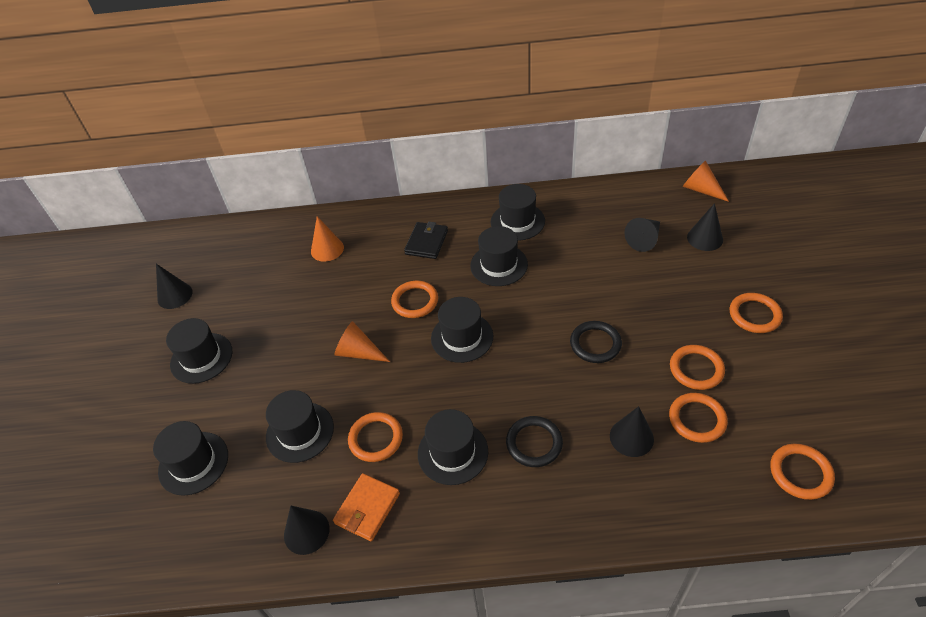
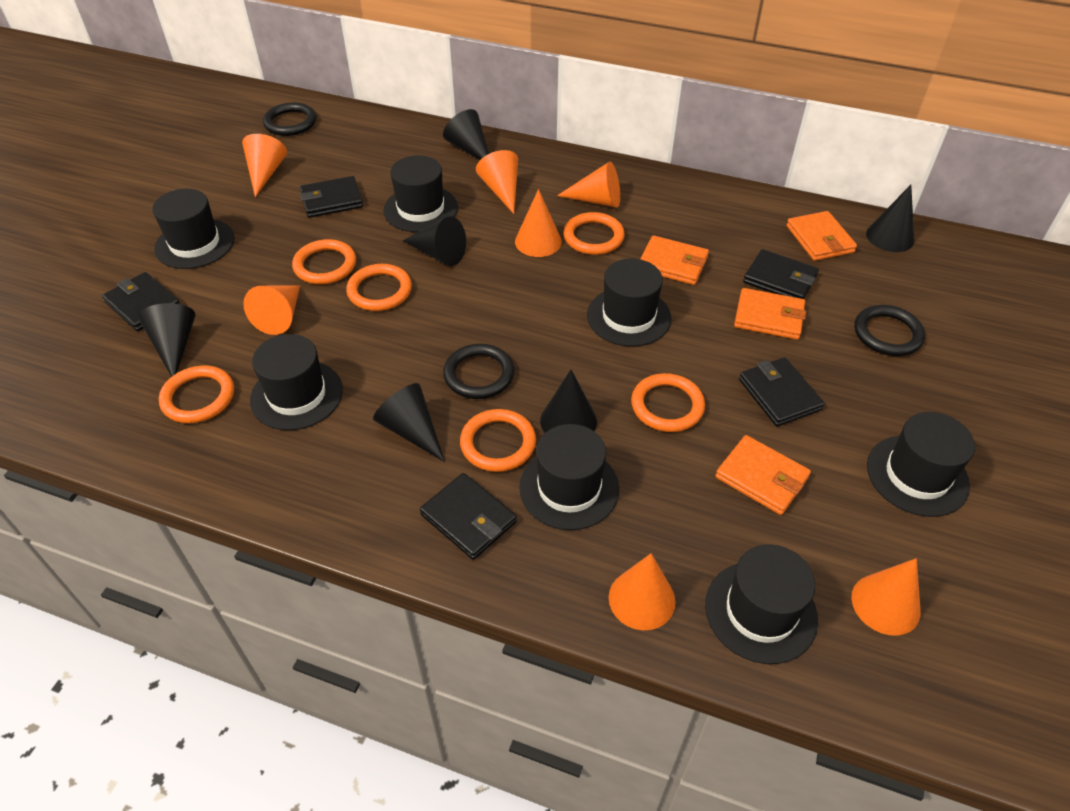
black cone: [156,264,193,309] [284,506,329,555] [610,406,654,457] [624,218,660,252] [687,203,723,251] = 5 -> [138,303,196,377] [373,383,445,462] [403,216,466,266] [443,109,489,160] [540,370,597,433] [866,185,914,252] = 6
black ring: [506,416,563,467] [570,321,622,363] = 2 -> [263,102,317,136] [443,344,515,399] [854,305,925,356] = 3
black wallet: [404,222,448,259] = 1 -> [102,272,180,331] [300,176,363,218] [420,473,517,560] [739,357,825,426] [743,249,819,299] = 5
orange cone: [311,216,344,262] [334,321,390,362] [683,161,729,202] = 3 -> [242,134,287,197] [243,285,300,335] [476,150,518,214] [515,189,562,257] [557,162,620,208] [609,553,676,630] [851,558,921,636] = 7
orange wallet: [333,473,400,541] = 1 -> [640,235,709,285] [715,435,811,515] [734,288,806,340] [786,211,857,261] = 4

